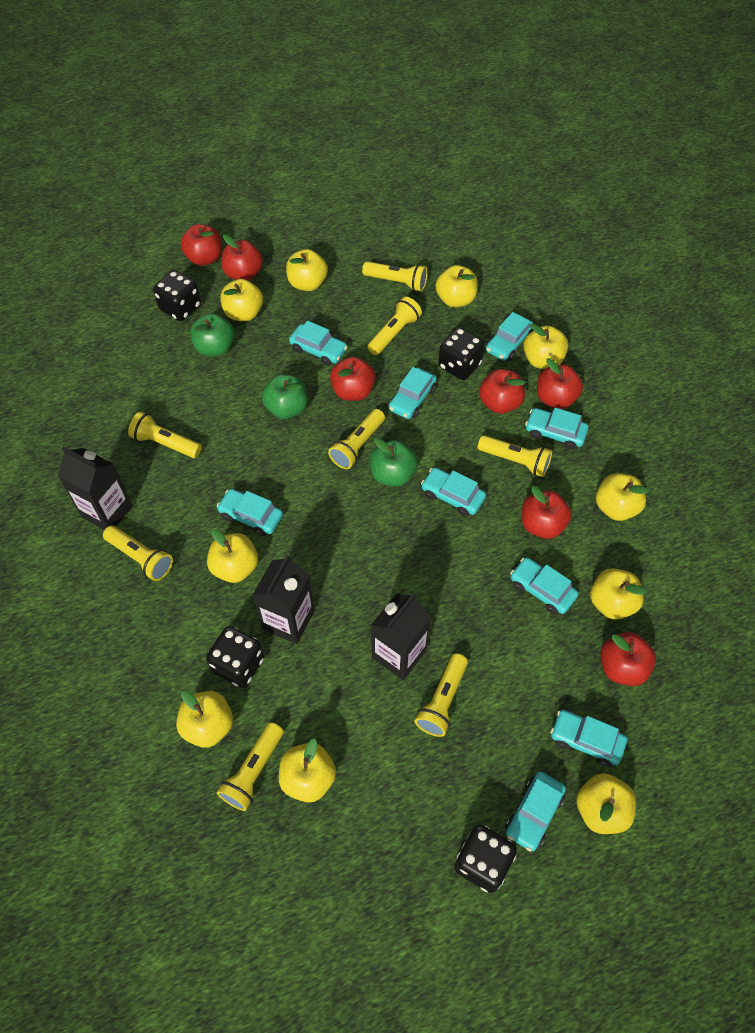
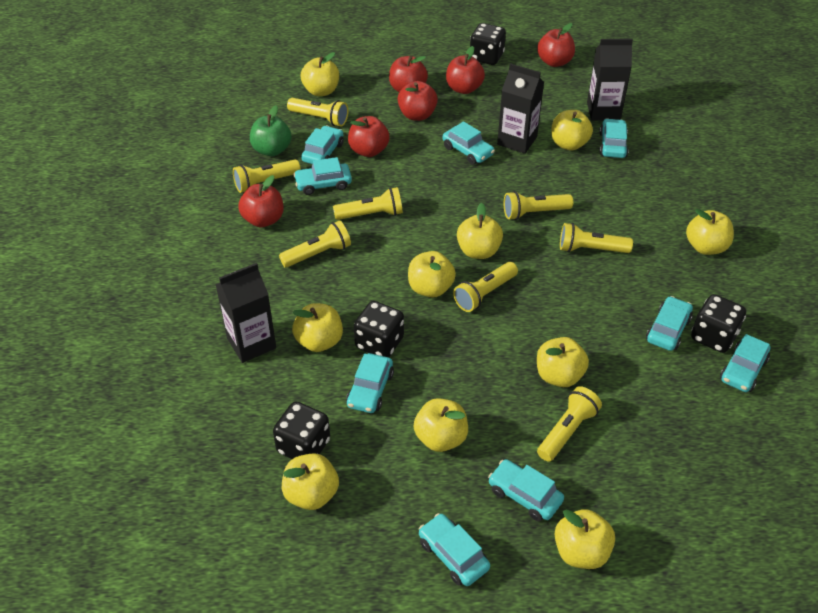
green apple: [190,313,235,356] [262,374,308,419] [370,438,418,487] = 3 -> [250,105,292,156] = 1
red apple: [180,224,222,266] [221,234,263,281] [330,357,375,401] [479,369,525,414] [522,486,572,539] [537,358,583,409] [600,632,656,686] = 7 -> [238,175,284,227] [348,116,390,157] [389,56,428,92] [398,81,438,121] [446,46,485,94] [537,23,575,67] = 6

